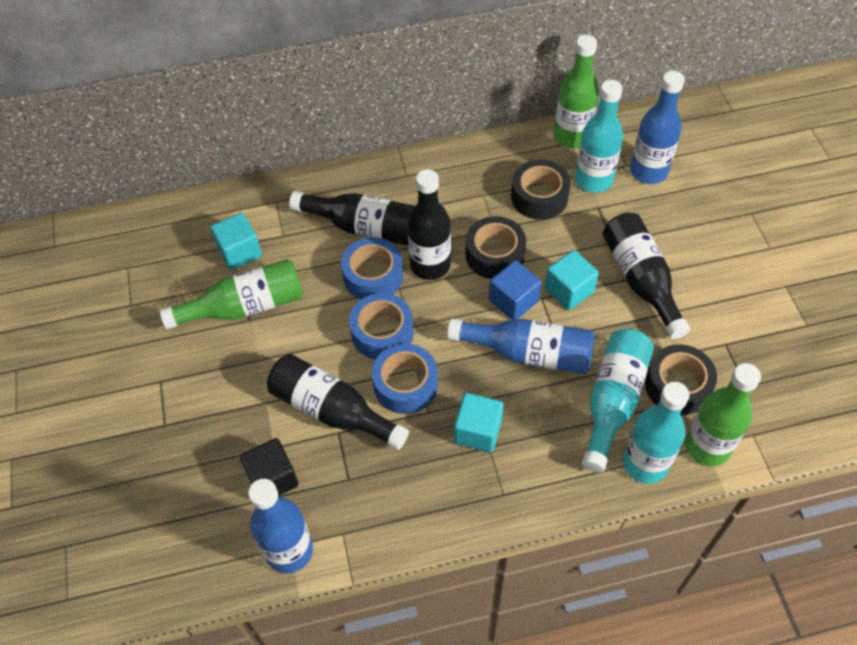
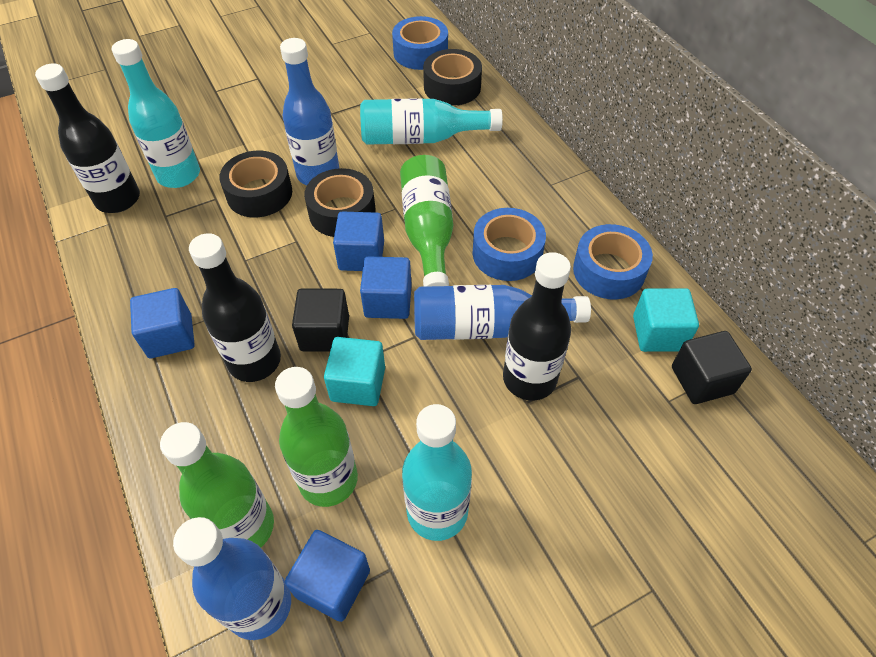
black bottle: [267,354,409,450] [289,191,414,246] [407,169,451,280] [603,213,690,339] = 4 -> [35,63,140,213] [189,233,281,382] [503,252,571,400] = 3
black cube: [240,438,298,496] = 1 -> [292,289,349,352] [672,331,752,404] = 2
blue cube: [489,260,542,320] = 1 -> [130,288,195,358] [285,530,370,622] [333,212,384,271] [360,256,412,319] = 4
turquoise cube: [211,213,262,270] [454,393,504,452] [545,250,599,310] = 3 -> [324,337,385,406] [633,288,699,352] = 2

